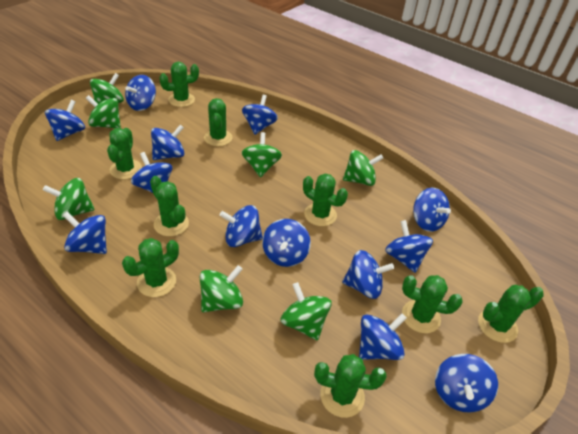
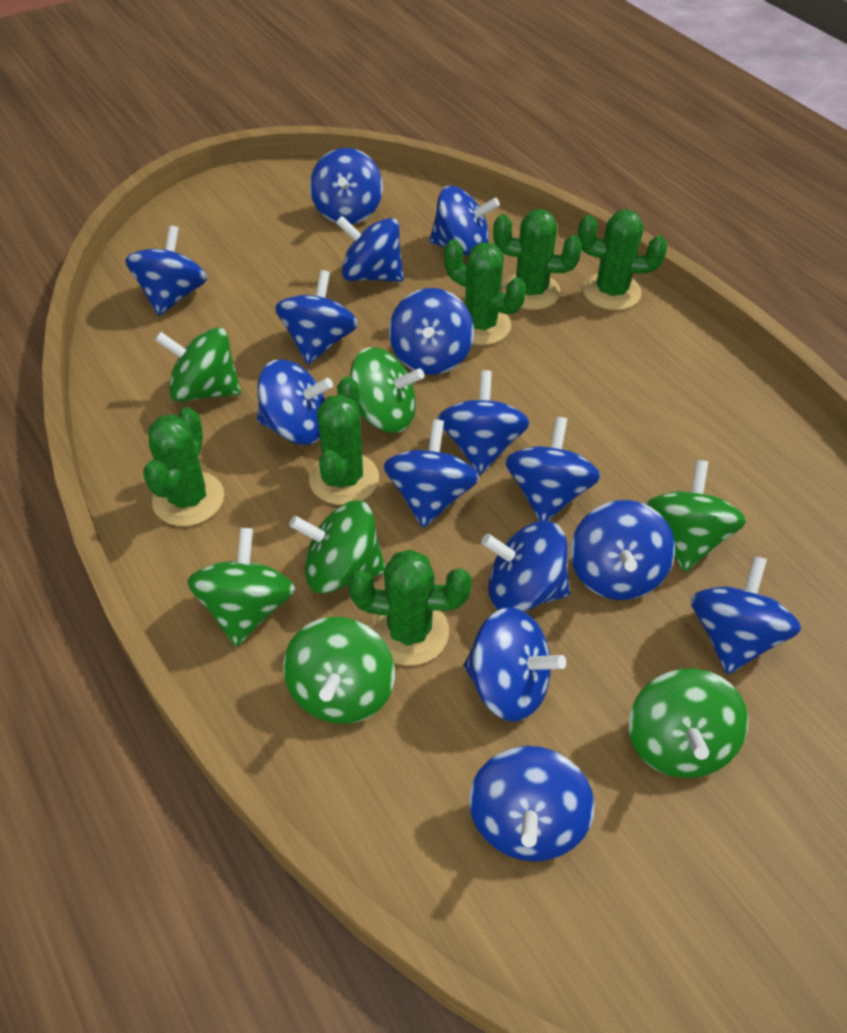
blue spinning top: [45,100,85,141] [63,212,107,254] [125,75,156,111] [131,152,173,193] [151,125,185,160] [220,205,263,247] [242,95,278,135] [262,219,311,267] [342,250,394,299] [359,314,407,360] [385,220,433,273] [413,188,451,232] [435,354,498,413] = 13 -> [125,225,207,316] [257,359,333,445] [275,270,358,364] [310,148,383,224] [336,216,404,282] [383,419,479,528] [389,288,474,375] [429,186,500,256] [437,370,530,475] [463,607,566,722] [469,746,595,862] [481,521,570,612] [505,417,601,521] [571,500,675,600] [690,556,801,674] = 15
green cactus: [107,128,142,179] [122,238,179,297] [150,176,189,236] [159,62,199,107] [204,98,233,146] [303,174,348,226] [314,354,386,418] [402,275,462,333] [478,285,544,343] = 9 -> [143,407,224,526] [309,376,379,505] [348,549,472,666] [444,240,526,345] [493,209,582,310] [578,210,667,310] = 6

